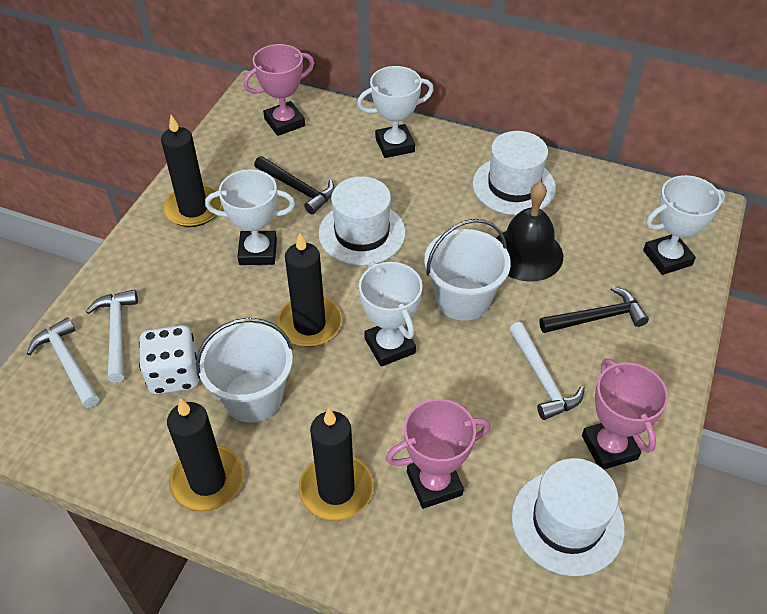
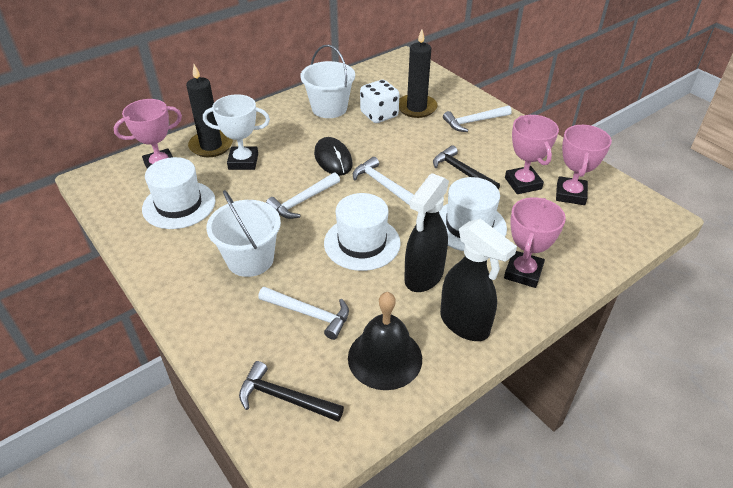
black candle: [161,115,222,227] [167,398,244,512] [277,233,342,347] [299,408,373,521] = 4 -> [186,64,233,157] [399,29,437,118] = 2
black mouse: none = 0 -> [314,137,353,176] = 1
black spray bottle: none = 0 -> [404,173,449,292] [440,219,517,341] = 2
pink trophy: [243,44,314,136] [386,399,490,509] [582,358,668,469] = 3 -> [114,99,182,169] [504,197,566,288] [505,115,559,194] [556,125,612,205] = 4
white hammer: [27,317,99,408] [86,290,138,383] [509,322,585,420] = 3 -> [258,287,349,340] [266,172,340,219] [353,157,414,206] [443,106,512,132] = 4
white trophy: [205,169,295,265] [357,66,434,158] [359,261,422,367] [643,175,726,275] = 4 -> [203,94,270,170] = 1

